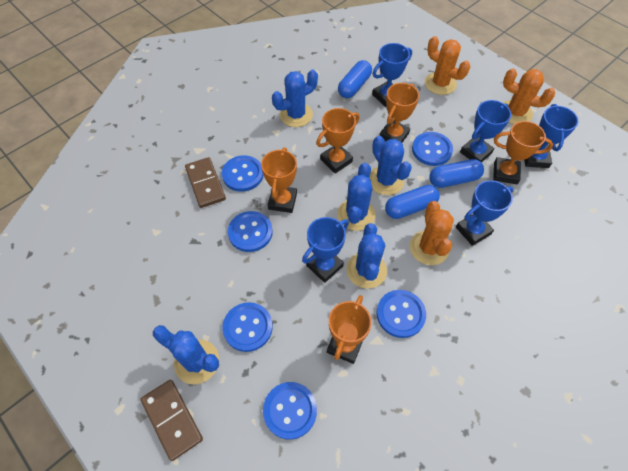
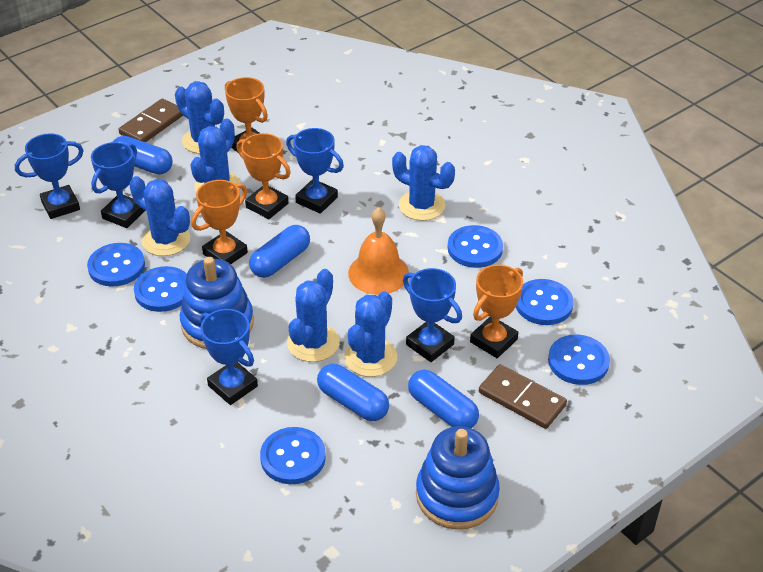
blue cactus: [153,325,219,384] [272,70,318,127] [337,163,375,231] [346,223,387,289] [370,136,412,195] = 5 -> [129,176,190,256] [175,81,224,154] [191,119,240,192] [287,269,340,362] [344,291,397,377] [392,145,455,221] = 6
blue capsule: [338,60,372,98] [385,185,440,219] [429,159,484,188] = 3 -> [113,136,173,175] [249,225,310,278] [317,364,389,421] [408,370,479,428] = 4
blue stacking toy: none = 0 -> [180,257,254,349] [416,426,500,530] = 2
orange bell: none = 0 -> [348,207,409,295] = 1
orange cactus: [410,201,454,265] [425,36,470,95] [503,68,555,124] = 3 -> none = 0
orange trophy: [261,147,297,213] [316,108,360,173] [327,295,372,364] [379,83,419,143] [493,121,553,184] = 5 -> [191,180,248,264] [225,77,268,152] [236,133,291,219] [470,265,523,358] = 4

